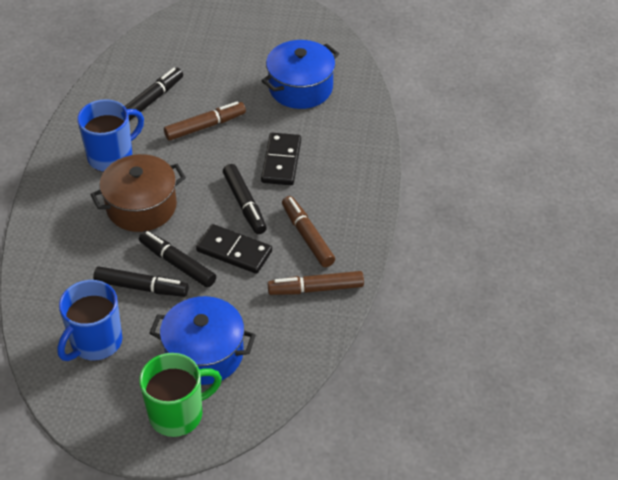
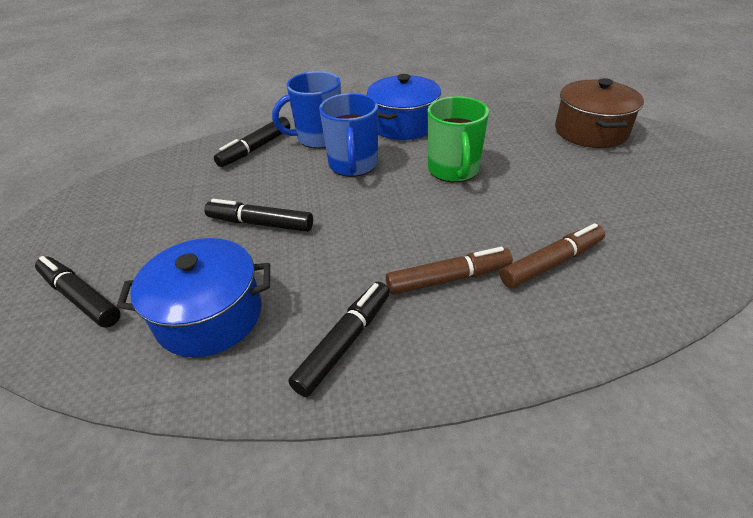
black domino: [196,224,272,274] [261,133,301,185] = 2 -> none = 0
brown marker: [164,101,246,141] [268,271,364,295] [282,196,335,267] = 3 -> [386,247,513,295] [500,223,605,288] = 2

